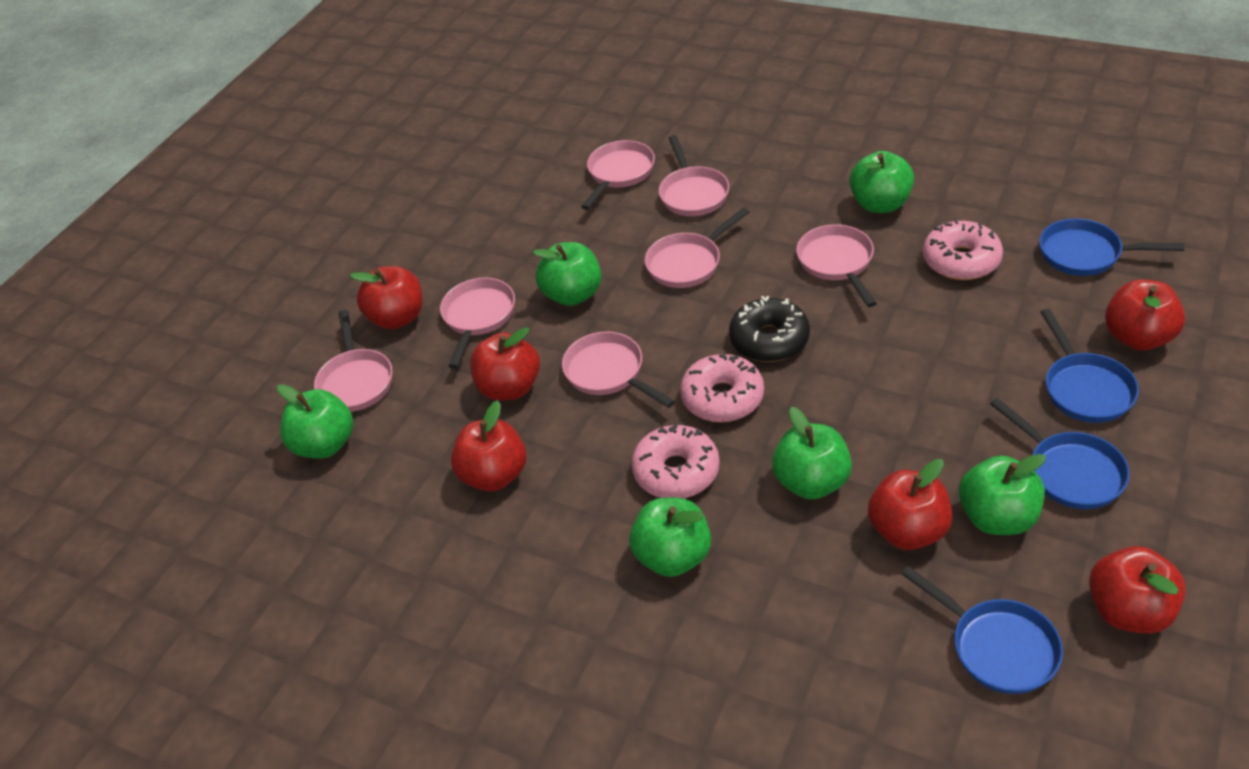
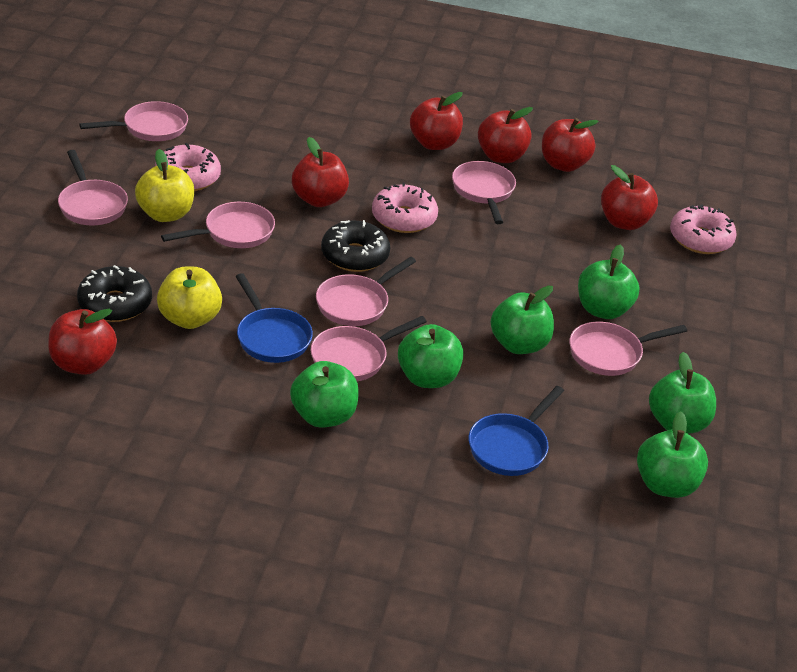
black donut: [729,296,810,362] = 1 -> [77,265,152,322] [321,220,390,272] = 2
blue pan: [902,566,1063,694] [990,398,1130,509] [1039,218,1185,276] [1040,309,1139,423] = 4 -> [235,273,313,363] [469,386,564,476] = 2
yellow apple: none = 0 -> [135,149,194,222] [157,267,222,329] = 2

